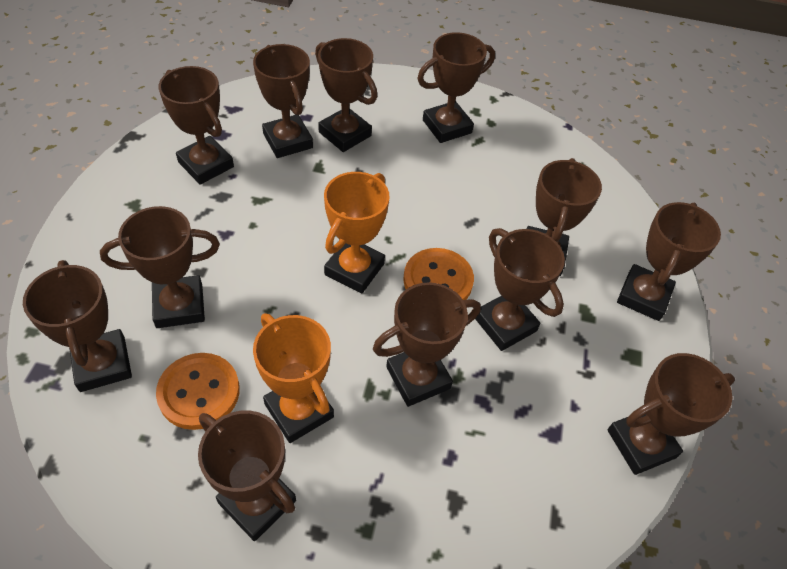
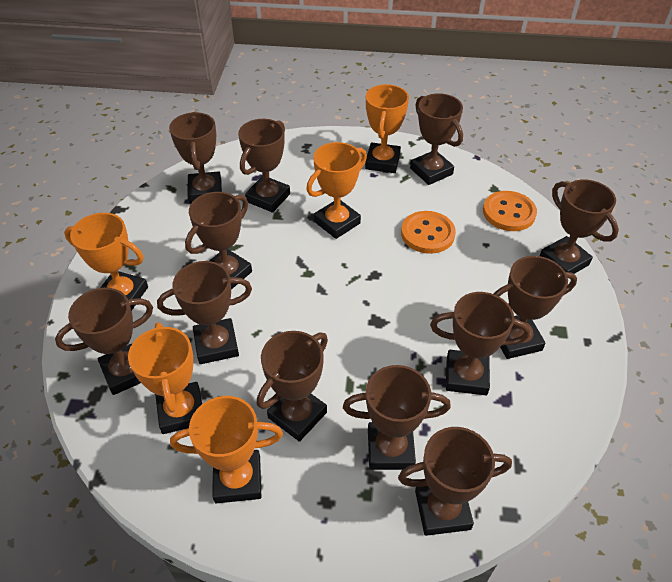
orange trophy: [253,313,334,443] [324,172,389,293] = 2 -> [64,213,148,311] [128,322,202,434] [170,396,283,503] [306,142,367,239] [365,84,409,173] = 5

